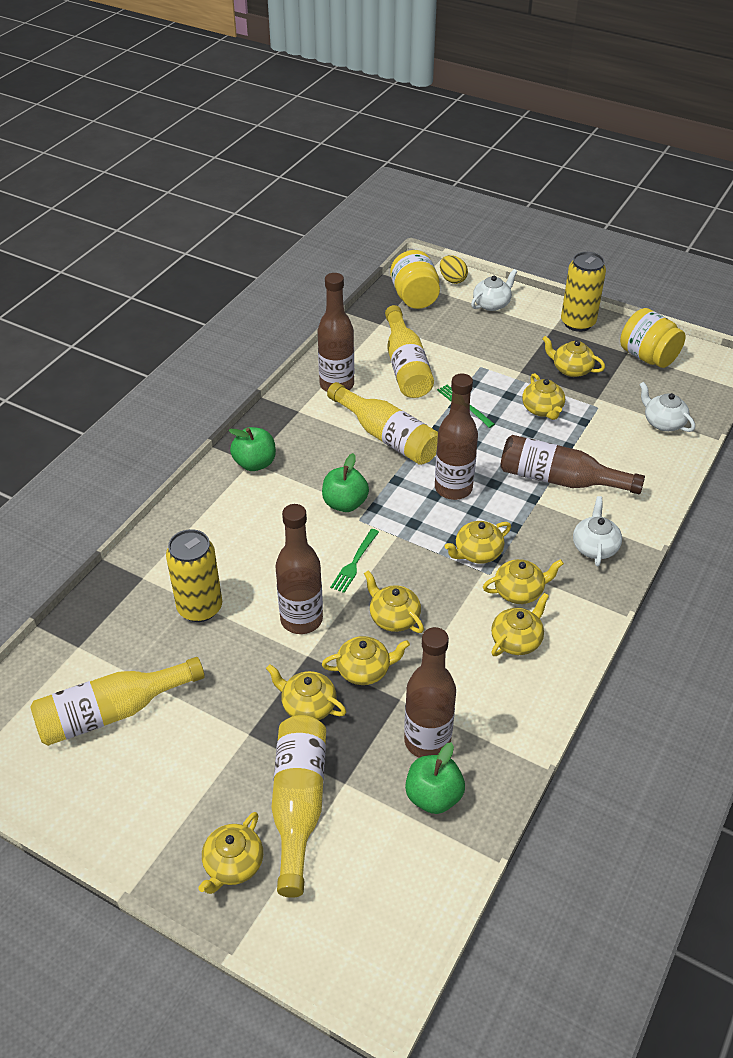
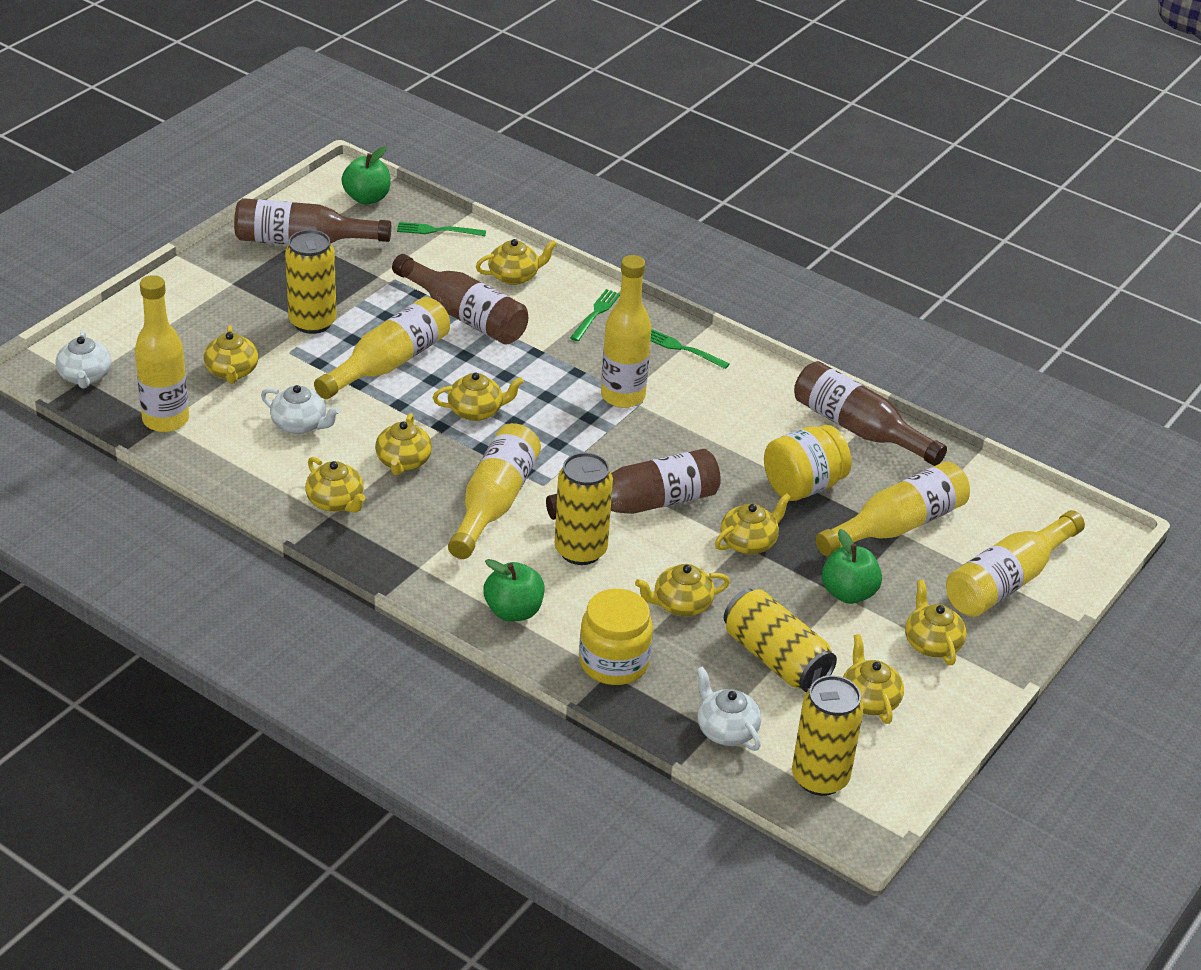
brown bottle: [275,504,323,634] [318,273,354,392] [404,627,456,758] [435,374,478,500] [500,435,645,494] = 5 -> [234,198,391,245] [392,254,528,344] [546,449,721,520] [794,361,947,466] = 4
green fork: [330,529,379,593] [437,385,495,428] = 2 -> [397,222,486,236] [570,289,620,341] [650,329,730,369] = 3
yellow bottle: [30,657,205,746] [271,715,326,898] [327,382,438,465] [385,305,434,398] = 4 -> [135,275,189,432] [314,297,450,399] [448,423,541,559] [601,255,651,408] [815,461,970,556] [946,510,1085,617] = 6
yellow can: [166,529,222,622] [561,252,606,332] = 2 -> [285,230,337,334] [555,452,613,565] [724,589,837,692] [792,675,864,796] = 4
yellow egg: [440,255,468,284] = 1 -> none = 0

